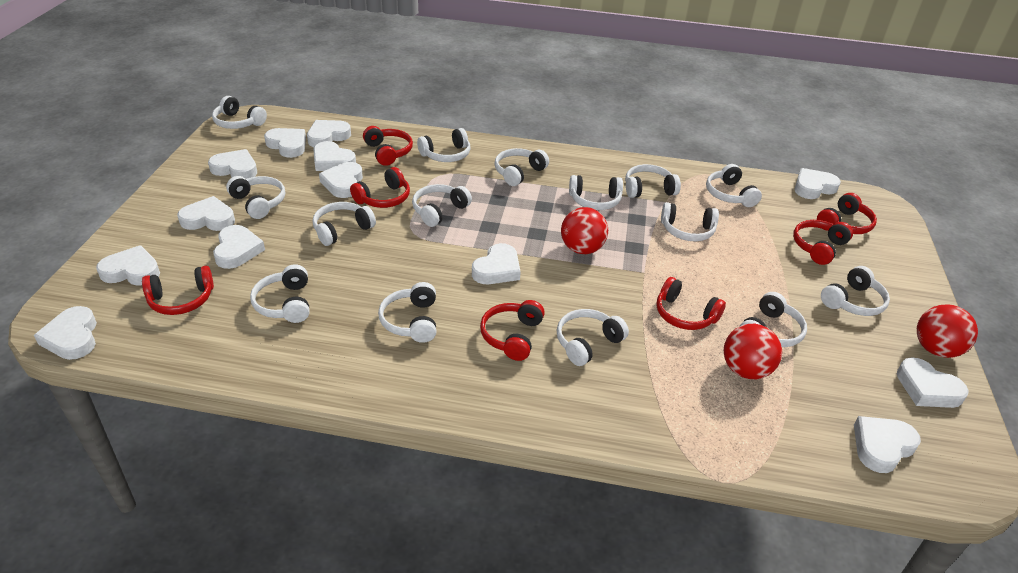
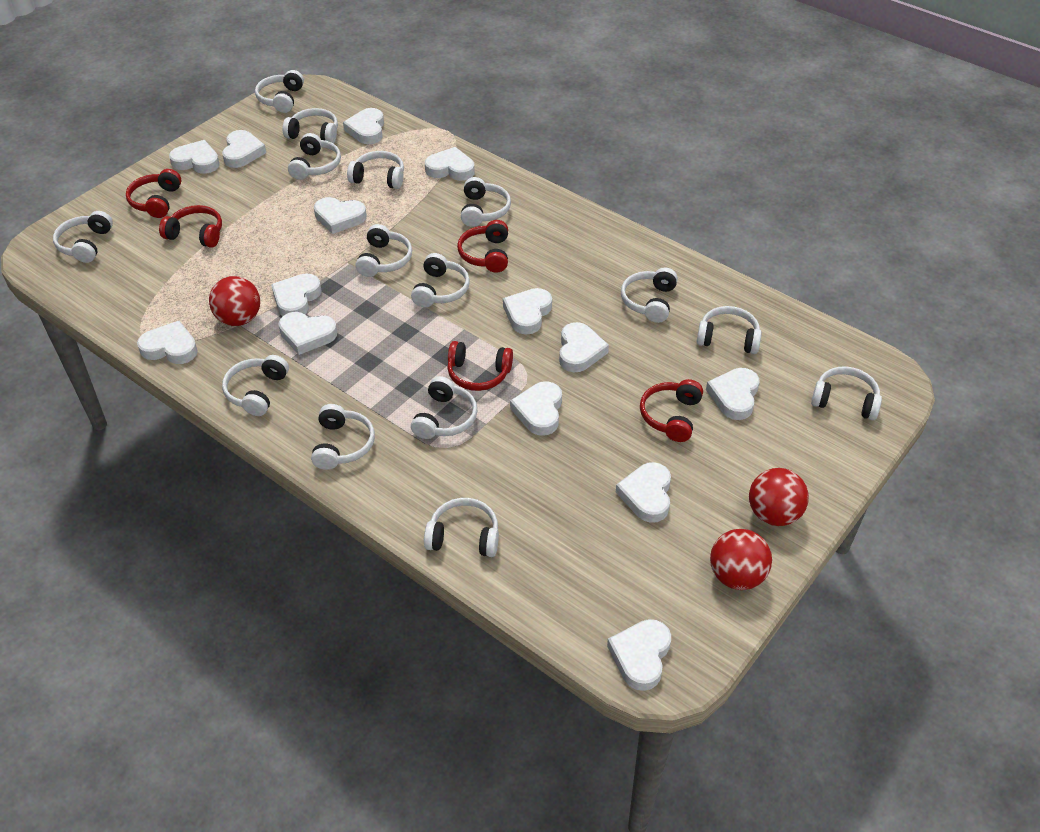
red headphones: [142,266,214,315] [350,167,410,208] [363,126,413,166] [480,300,545,361] [656,277,726,330] [793,220,853,265] [817,193,877,234] = 7 -> [126,169,181,218] [159,205,222,248] [447,341,513,391] [457,220,508,273] [640,379,703,442] = 5
white heart: [34,306,97,360] [96,245,160,286] [177,196,235,231] [208,149,257,179] [213,225,265,269] [264,128,306,158] [307,120,351,147] [313,141,356,171] [319,162,363,198] [472,243,521,284] [794,168,841,199] [854,416,921,473] [897,357,969,408] = 13 -> [137,321,198,364] [169,140,220,174] [222,130,266,168] [271,273,322,316] [278,312,337,355] [314,197,367,234] [343,108,384,144] [425,147,475,181] [503,288,552,335] [510,381,562,436] [559,322,609,372] [607,619,671,691] [615,462,671,523] [706,368,760,420] = 14

